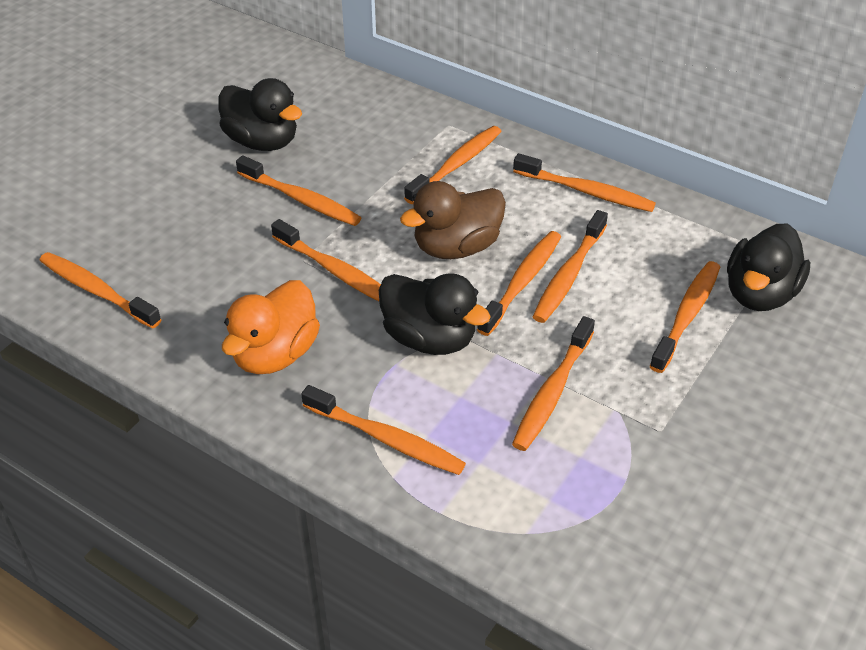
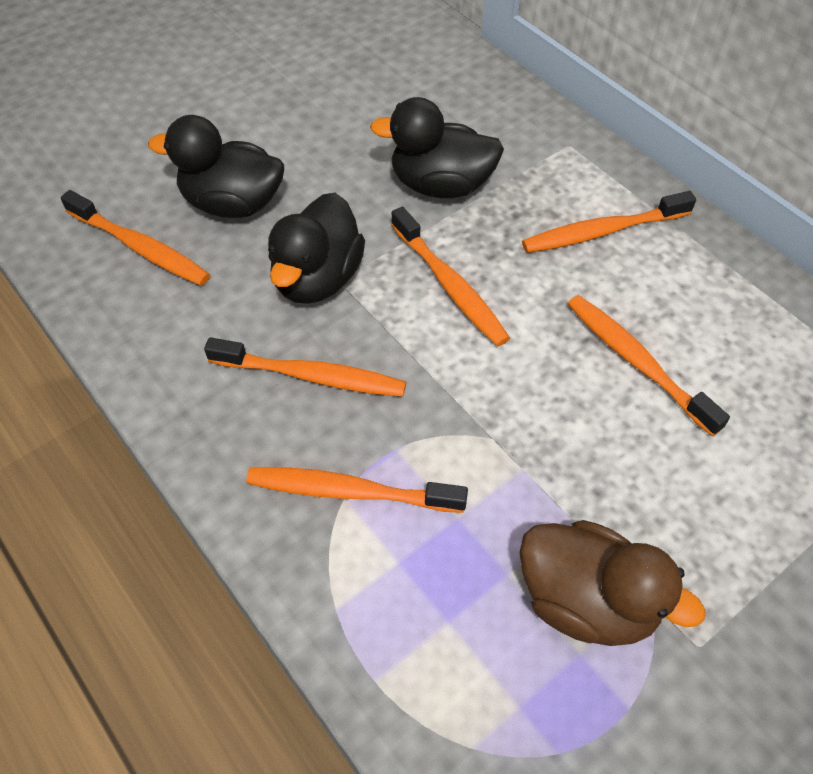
orange duck: [222,280,320,374] = 1 -> none = 0
orange toothbrush: [39,252,162,329] [236,155,361,226] [271,219,381,301] [301,385,466,475] [404,126,502,204] [477,231,561,336] [512,316,595,451] [513,153,656,212] [533,210,608,323] [649,261,720,373] = 10 -> [61,190,210,286] [204,337,406,397] [246,467,468,513] [391,207,510,346] [522,191,696,253] [568,295,730,437] = 6

